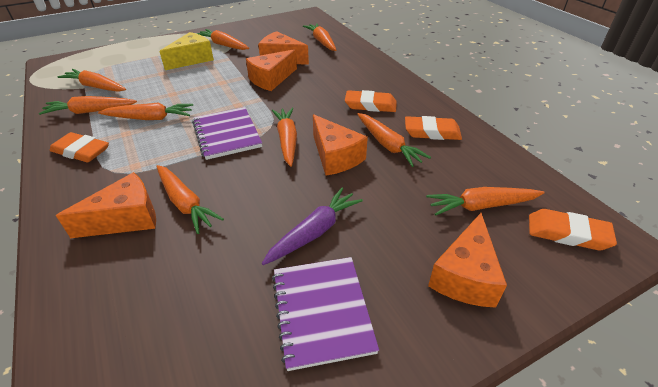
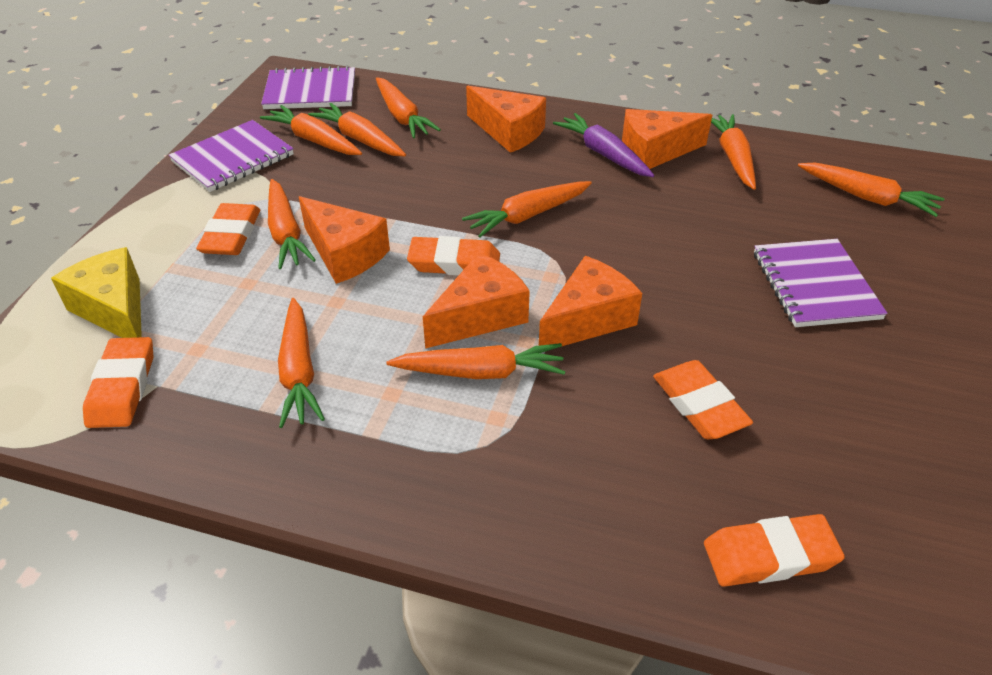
orange eraser: [50,132,109,162] [345,90,397,112] [405,116,462,140] [529,209,617,250] = 4 -> [83,337,154,428] [196,203,260,255] [407,236,500,276] [653,360,753,439] [704,514,845,587] = 5
purple notebook: [192,107,262,160] [272,257,379,371] = 2 -> [169,120,294,192] [261,66,355,109] [754,239,887,327] = 3

